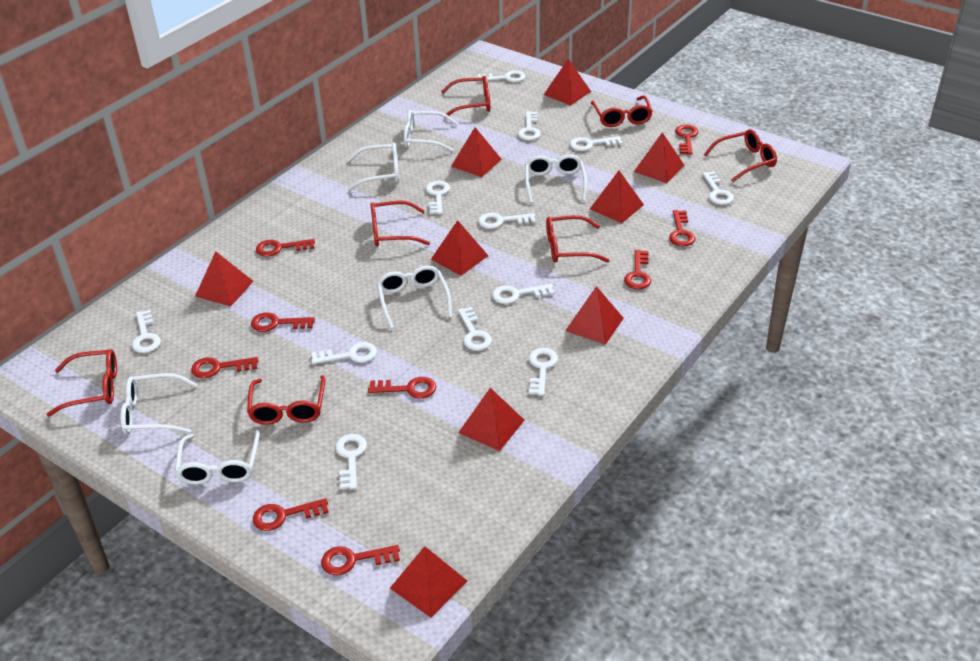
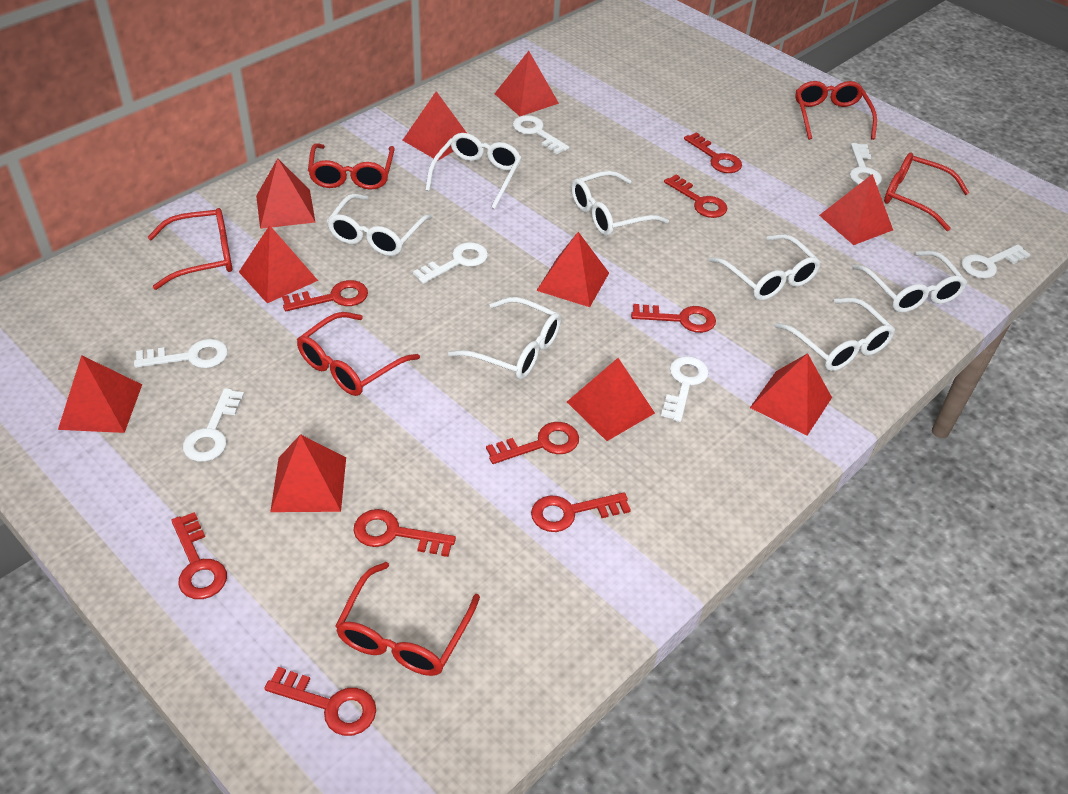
red glasses: [47,349,117,417] [247,375,325,425] [371,201,430,246] [441,76,490,118] [546,215,610,263] [591,96,653,127] [704,129,777,182] = 7 -> [148,208,232,290] [297,312,420,396] [308,143,395,190] [335,562,480,676] [795,81,877,140] [884,153,969,231] = 6
red pyramid: [195,251,254,307] [390,546,467,618] [431,220,488,276] [451,127,502,177] [458,388,525,451] [544,59,591,106] [565,286,624,345] [590,171,644,223] [634,132,685,183] = 9 -> [58,355,142,433] [239,225,318,303] [256,158,315,229] [270,434,346,512] [402,91,467,160] [494,51,559,116] [537,232,609,307] [567,358,655,441] [750,353,832,436] [819,174,893,245] = 10
white glasses: [120,373,198,434] [175,430,260,485] [347,143,399,190] [377,265,452,329] [404,110,458,152] [525,154,587,203] = 6 -> [327,193,433,256] [425,133,522,209] [448,297,561,379] [571,171,669,236] [709,234,821,300] [774,298,895,371] [852,251,967,313] = 7
white key: [132,310,161,353] [311,342,377,364] [335,434,367,489] [426,181,450,214] [458,307,492,351] [477,70,525,82] [478,213,536,229] [492,284,554,304] [518,112,541,141] [529,348,558,396] [570,136,623,151] [702,171,734,205] = 12 -> [134,339,228,368] [183,388,244,462] [413,242,488,284] [513,115,569,154] [661,356,709,422] [850,143,882,185] [961,244,1031,278] = 7

